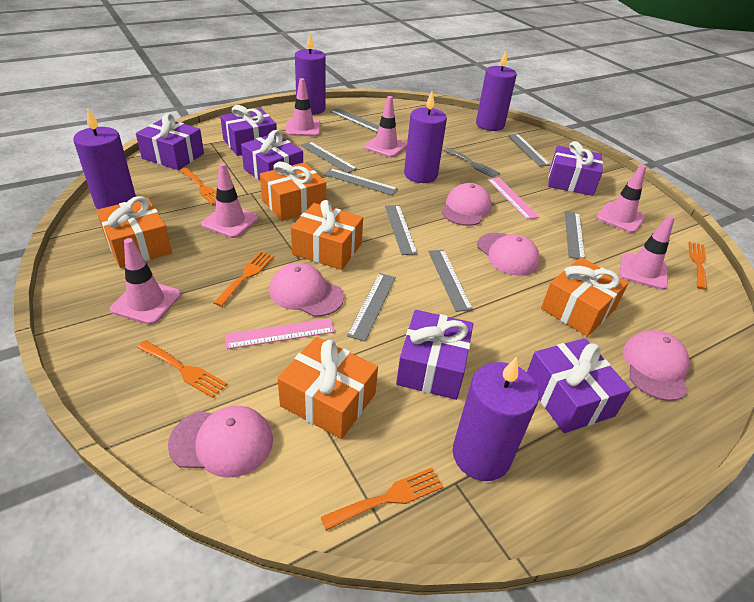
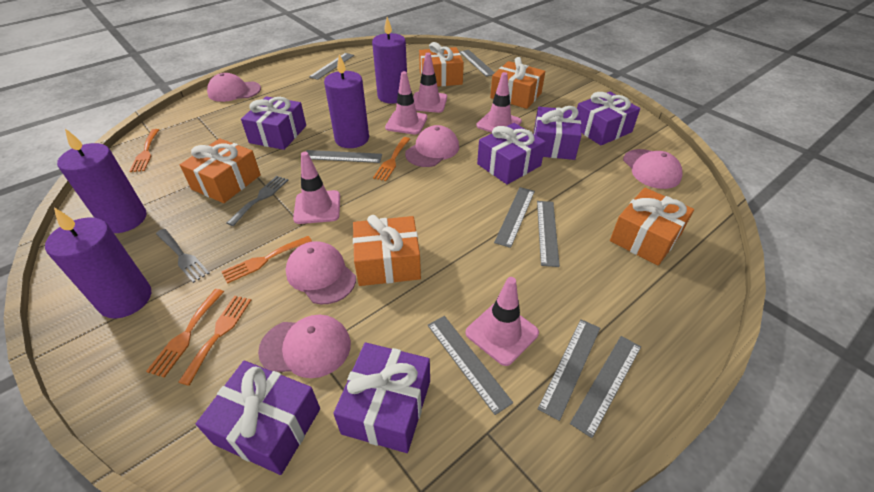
grey fork: [444,148,500,178] = 1 -> [156,229,210,283] [227,176,288,226] = 2
pink ruler: [225,318,335,349] [488,177,539,220] = 2 -> none = 0
pink traffic cone: [110,238,181,325] [201,163,258,238] [286,78,320,136] [364,96,407,157] [596,164,646,233] [619,215,675,290] = 6 -> [293,152,340,224] [385,71,427,134] [413,53,447,113] [465,277,539,366] [476,72,522,133] = 5
purple candle: [73,109,136,209] [295,33,326,115] [404,91,447,183] [452,356,539,481] [476,51,517,131] = 5 -> [45,207,151,319] [57,129,147,233] [324,54,369,148] [372,17,407,104] = 4

